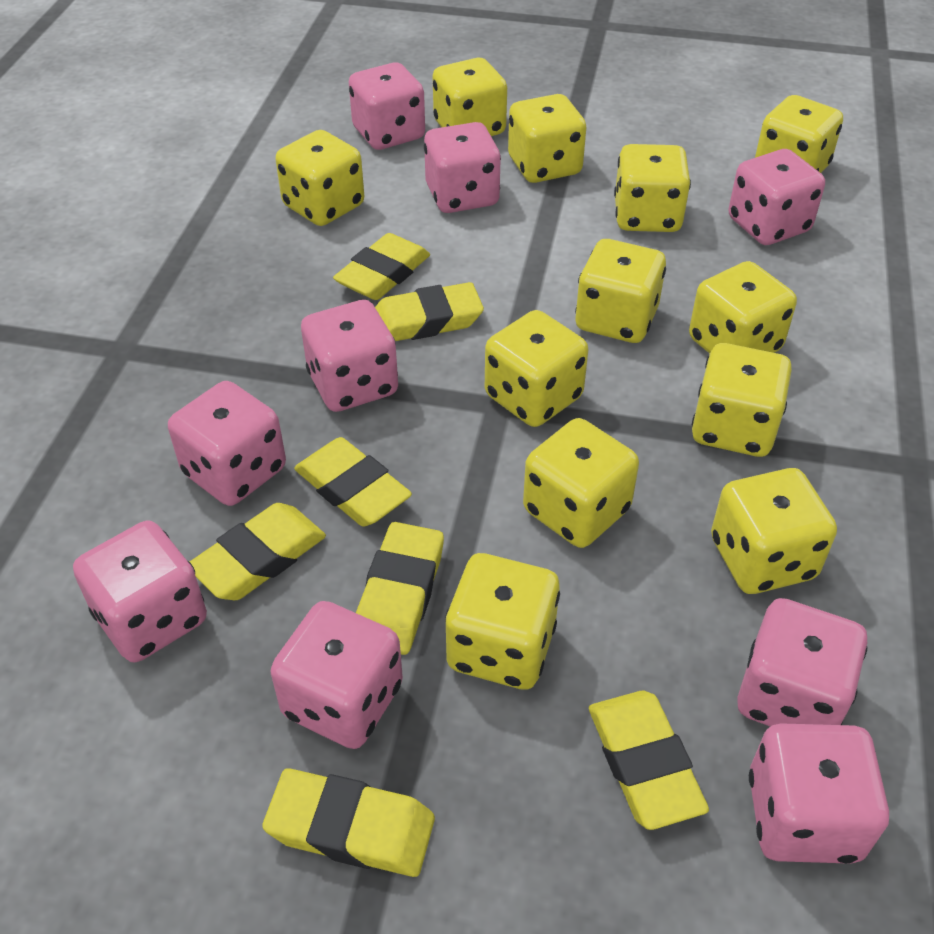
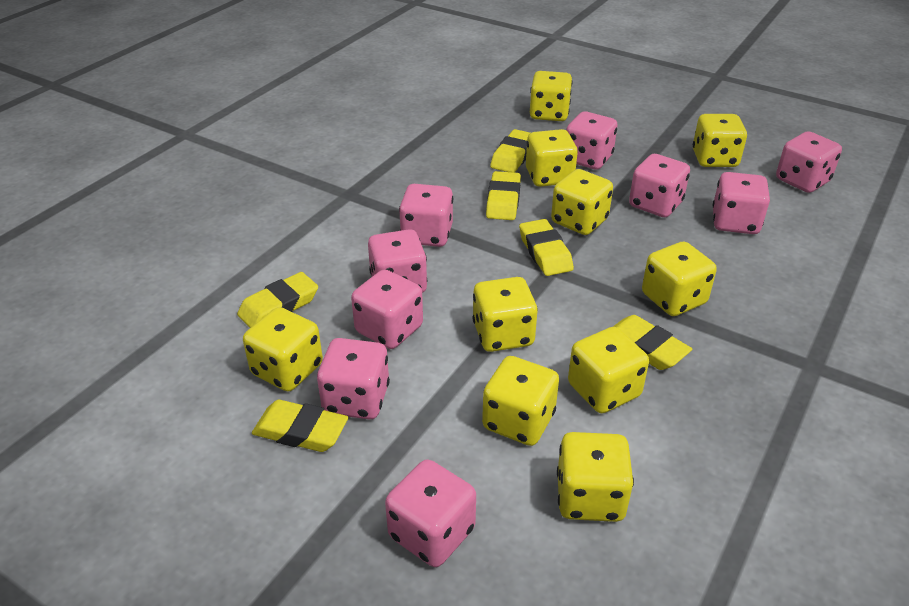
yellow dice: [275,130,364,226] [433,58,507,136] [445,553,560,689] [485,310,588,427] [508,94,586,183] [523,418,639,548] [575,239,666,343] [614,144,691,232] [689,261,797,354] [692,343,792,457] [711,468,837,594] [755,95,843,173] = 12 -> [243,307,323,391] [472,277,538,352] [482,356,559,446] [526,129,578,187] [530,71,572,121] [551,169,613,235] [557,432,634,522] [568,327,649,413] [642,242,717,316] [693,114,747,167] = 10
yellow eraser: [190,503,326,600] [262,768,435,877] [294,437,412,526] [333,233,430,300] [356,522,444,655] [375,282,484,341] [589,691,709,830] = 7 -> [237,272,318,328] [252,400,348,452] [486,171,521,220] [490,129,530,173] [519,219,574,276] [613,315,692,370] = 6

